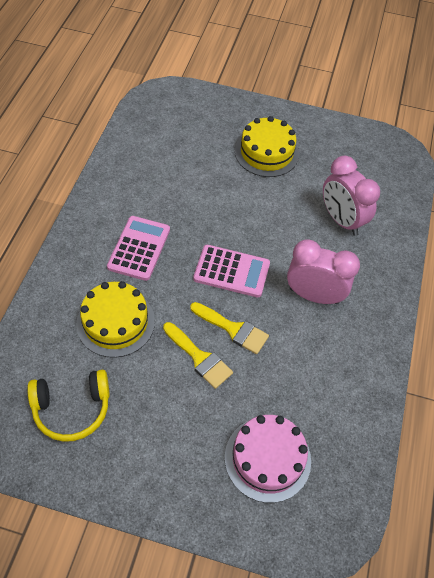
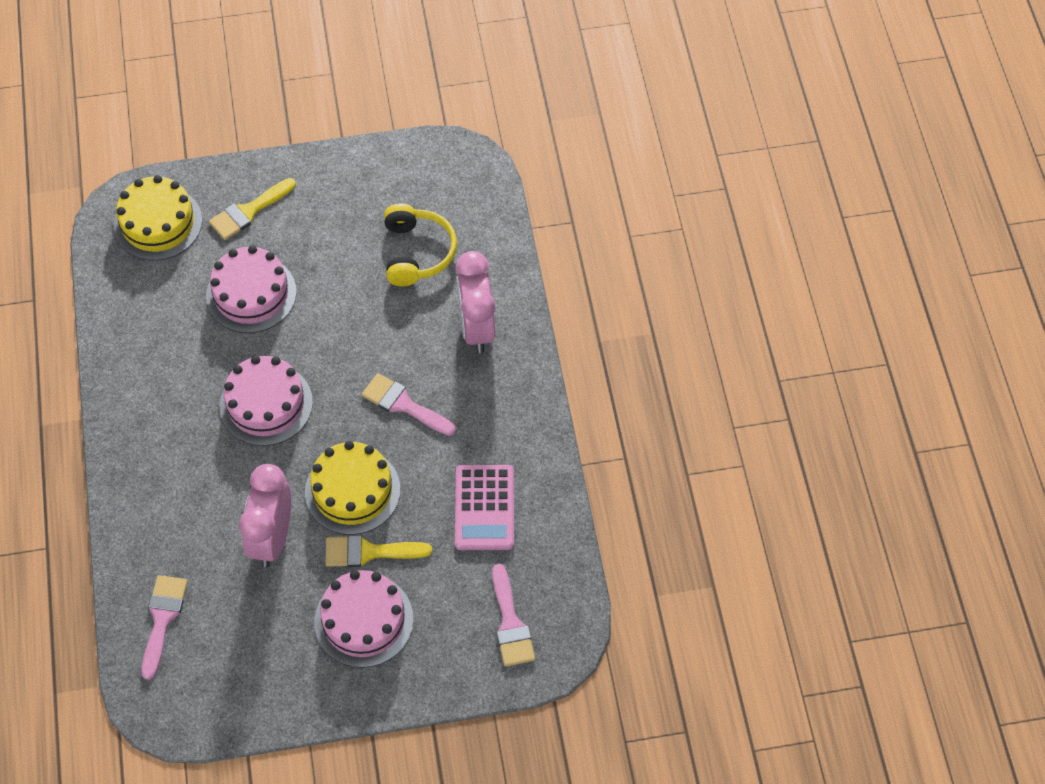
pink brush: none = 0 -> [141,575,188,680] [362,373,456,436] [492,564,535,667] = 3
pink cake: [225,415,311,503] = 1 -> [206,245,297,333] [219,356,313,446] [314,570,414,668] = 3
pink calculator: [107,216,170,281] [193,245,270,297] = 2 -> [455,465,514,550] = 1

